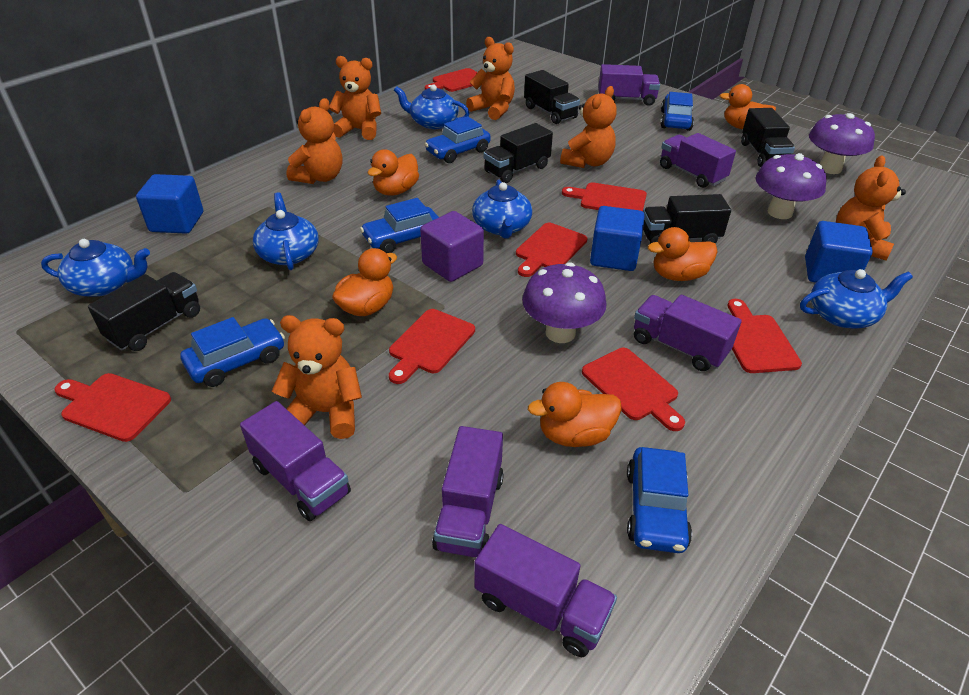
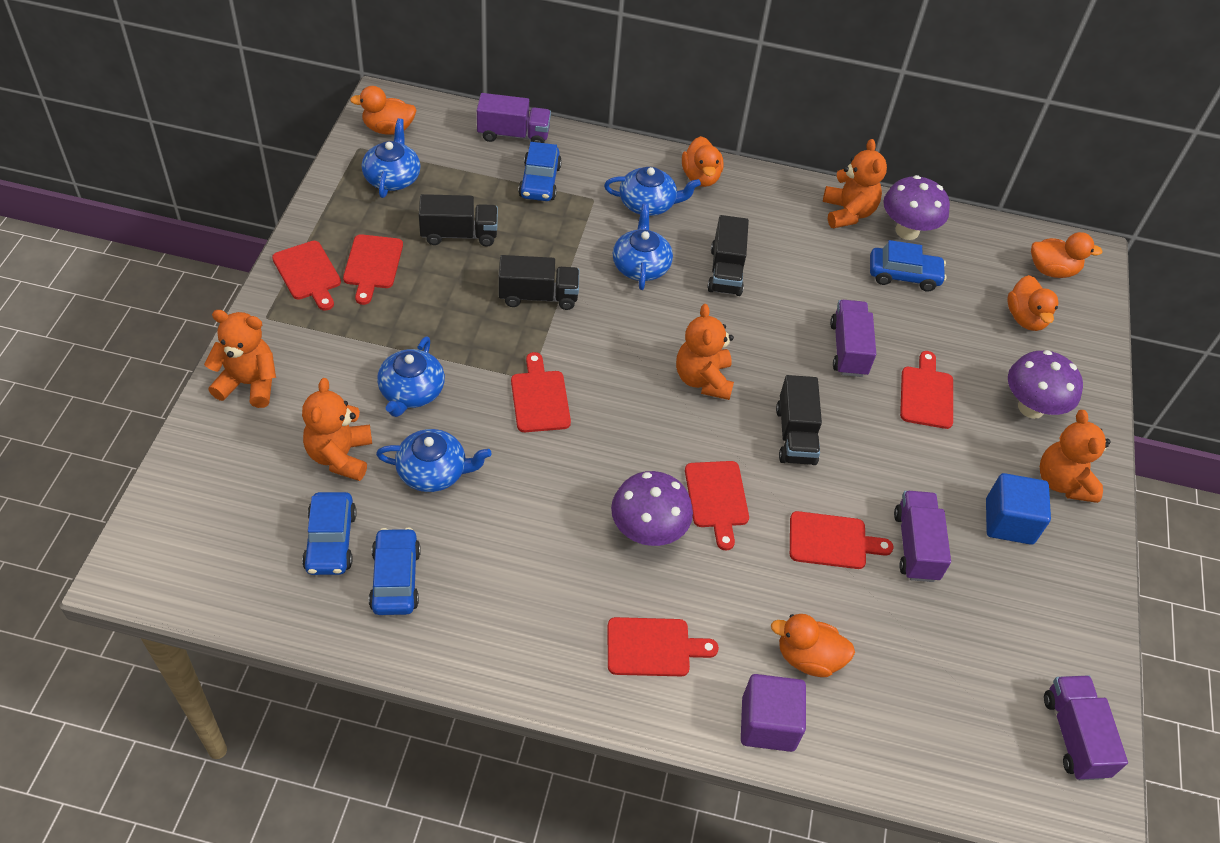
black truck: [88,272,200,351] [484,123,553,183] [524,70,580,124] [643,194,731,244] [741,108,795,167] = 5 -> [419,194,498,247] [499,255,579,310] [707,215,749,296] [776,375,822,465] = 4
blue car: [180,317,285,387] [360,198,439,253] [424,116,491,163] [627,447,692,553] [661,92,694,131] = 5 -> [302,492,357,575] [369,528,421,615] [518,142,562,201] [870,240,947,291] = 4
blue cube: [136,174,203,234] [590,206,645,271] [805,221,873,283] = 3 -> [986,473,1051,545] = 1
orange teddy bear: [272,315,362,439] [286,98,342,184] [329,56,381,140] [466,37,515,120] [560,86,617,168] [836,156,906,260] = 6 -> [204,310,276,408] [302,378,372,481] [676,304,734,400] [823,139,887,228] [1040,410,1111,503] = 5
purple truck: [240,401,351,521] [432,426,504,557] [474,524,617,657] [598,64,660,106] [634,295,742,371] [660,133,736,188] = 6 -> [477,93,551,143] [830,300,876,377] [894,491,951,582] [1044,675,1128,781] = 4

